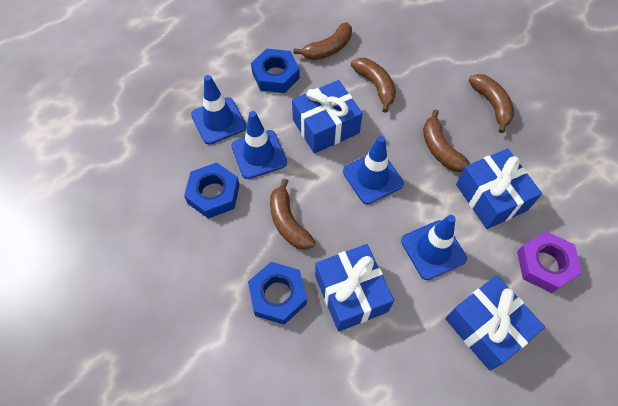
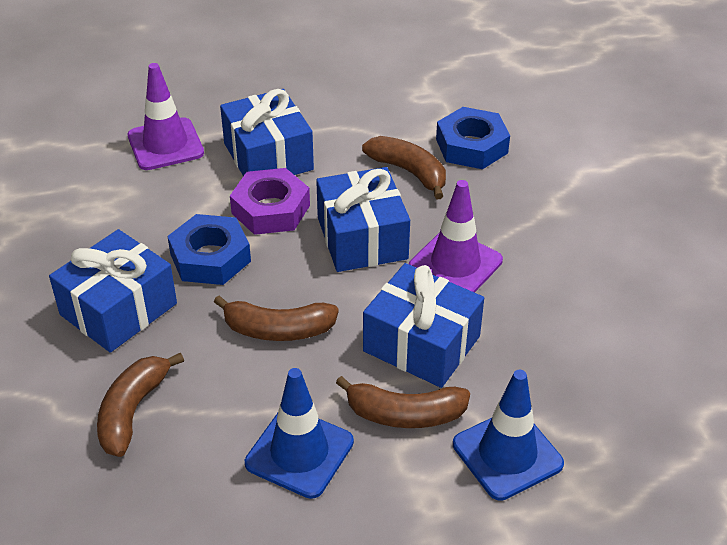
blue nut: [184,163,239,218] [248,262,307,325] [251,49,300,93] = 3 -> [167,214,251,285] [436,107,510,169] = 2
blue traffic cone: [191,75,247,145] [231,111,287,179] [343,136,404,204] [401,215,467,280] = 4 -> [245,368,354,499] [453,370,564,501] = 2
brown banana: [270,178,316,250] [294,22,352,60] [351,58,396,113] [423,109,470,172] [468,74,514,133] = 5 -> [97,352,184,457] [214,296,339,341] [336,376,470,428] [362,136,446,199] = 4
purple traffic cone: none = 0 -> [128,63,204,170] [409,180,503,293] = 2

